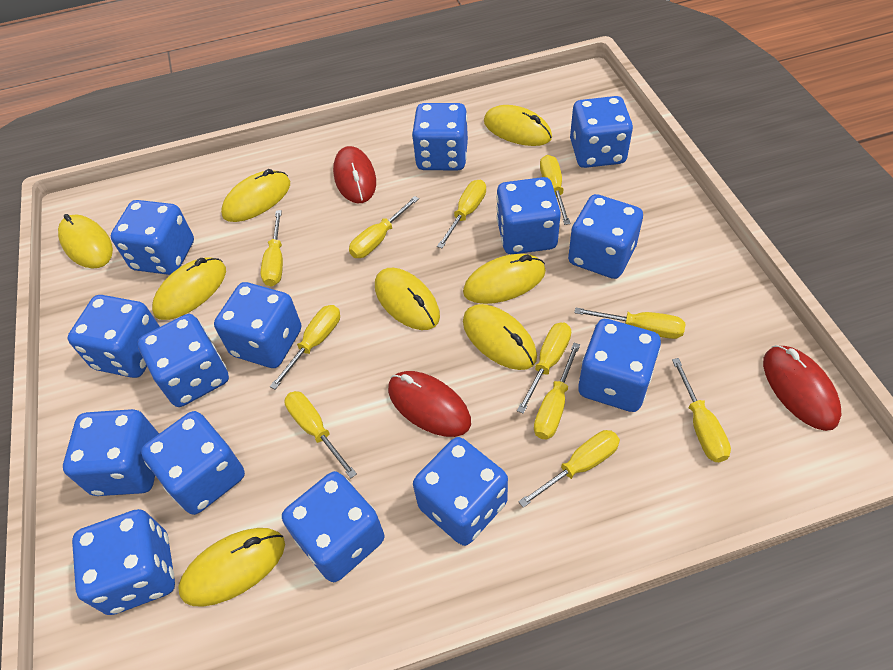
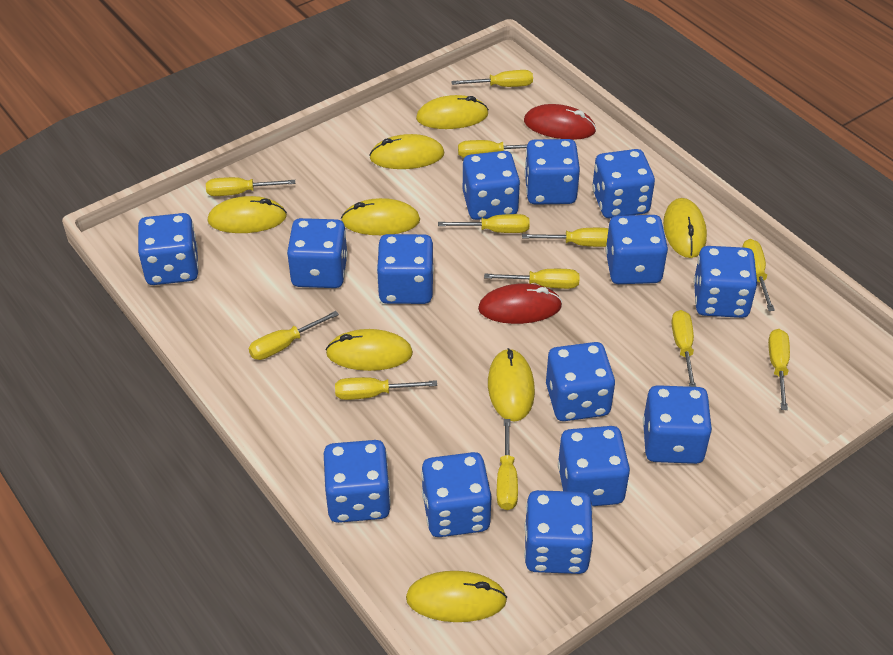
red mouse: [333,146,376,203] [388,371,471,437] [763,345,841,431] = 3 -> [478,283,562,324] [524,104,596,140] = 2
yellow screwdriver: [261,210,283,287] [270,305,340,390] [284,391,357,478] [349,196,419,258] [437,180,486,248] [517,323,571,414] [518,430,620,508] [534,343,580,439] [540,155,571,225] [574,308,685,339] [672,358,731,462] = 11 -> [206,177,295,196] [249,311,339,360] [335,377,437,400] [438,214,530,233] [451,70,533,87] [458,140,528,158] [484,269,579,289] [497,419,518,510] [522,228,609,247] [672,310,696,387] [743,239,775,311] [768,329,790,410] = 12

